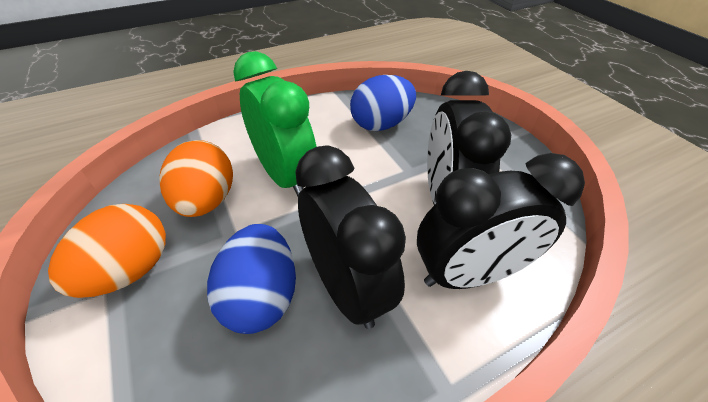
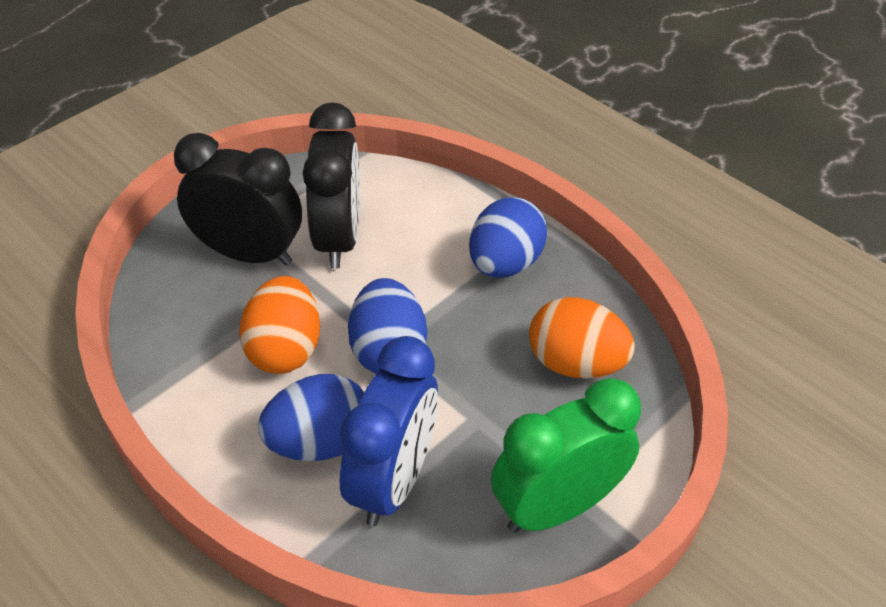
black clock: [295,145,406,329] [417,153,585,289] [427,71,511,205] = 3 -> [174,133,302,266] [303,102,360,269] = 2
blue clock: none = 0 -> [340,336,438,526] = 1
blue egg: [207,224,296,334] [350,75,416,131] = 2 -> [258,374,364,461] [348,278,427,374] [469,197,547,278] = 3

